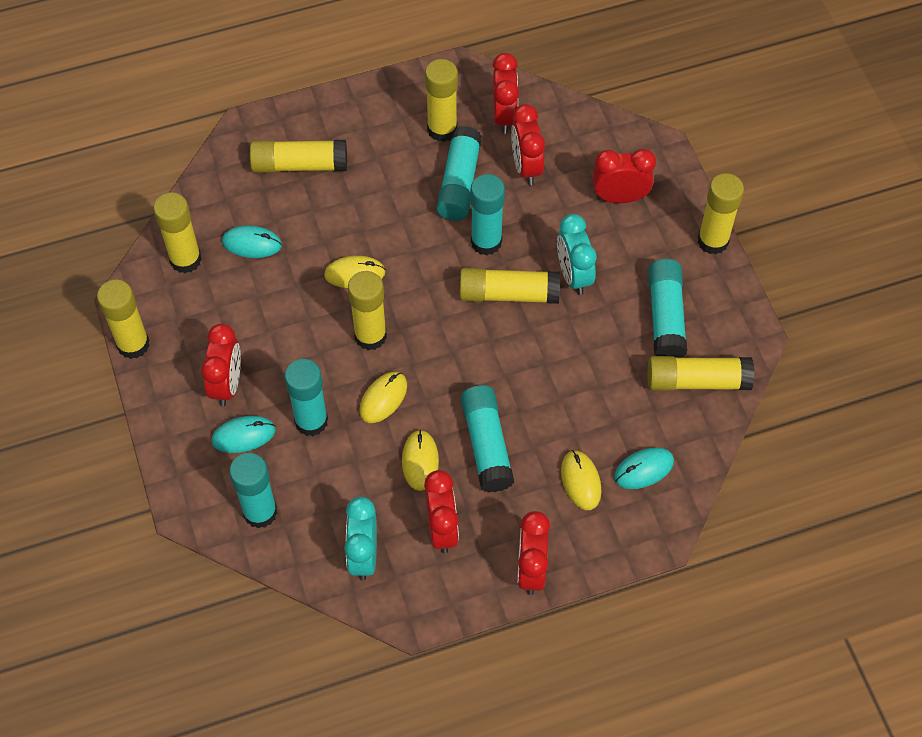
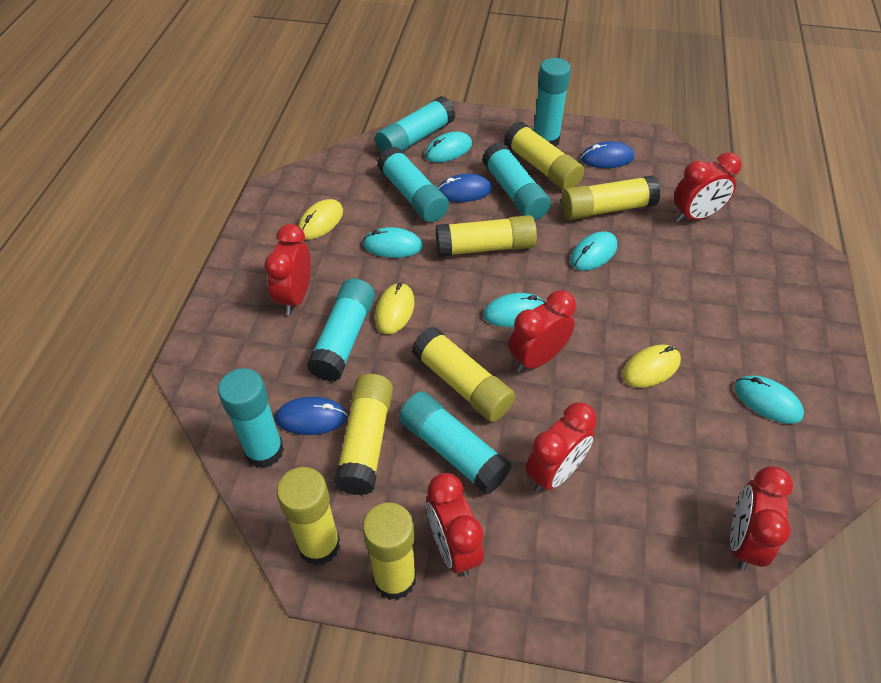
blue mouse: none = 0 -> [275,397,347,435] [438,174,492,202] [581,141,634,168] = 3
turquoise clock: [344,497,377,581] [557,214,597,295] = 2 -> none = 0
turquoise glue stick: [229,453,277,528] [284,359,328,436] [436,126,482,221] [461,385,514,492] [471,174,505,255] [648,259,687,358] = 6 -> [218,368,284,468] [306,278,375,382] [375,96,456,153] [377,147,449,222] [399,391,512,495] [482,142,551,220] [533,58,571,147] = 7
turquoise mouse: [212,416,275,453] [222,225,282,258] [614,447,674,489] = 3 -> [363,227,423,258] [425,131,472,162] [483,293,545,327] [570,231,617,271] [734,375,804,424] = 5
yellow glue stick: [97,280,150,359] [153,192,202,273] [250,140,347,173] [348,271,387,350] [425,59,458,142] [460,268,560,304] [647,356,754,391] [697,173,744,255] = 8 -> [277,467,340,566] [334,374,393,495] [363,502,416,600] [412,326,515,422] [436,215,537,257] [504,121,584,190] [561,175,661,220] = 7
yellow mouse: [324,256,386,288] [360,372,407,423] [402,430,439,491] [561,450,602,510] = 4 -> [298,199,343,240] [375,283,415,334] [622,345,681,388] = 3

